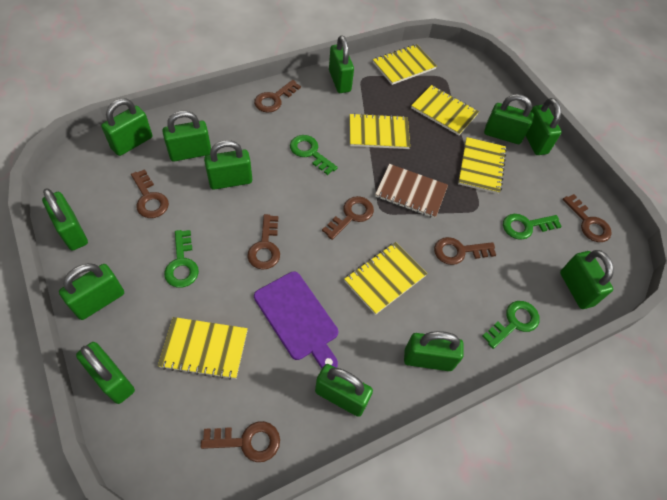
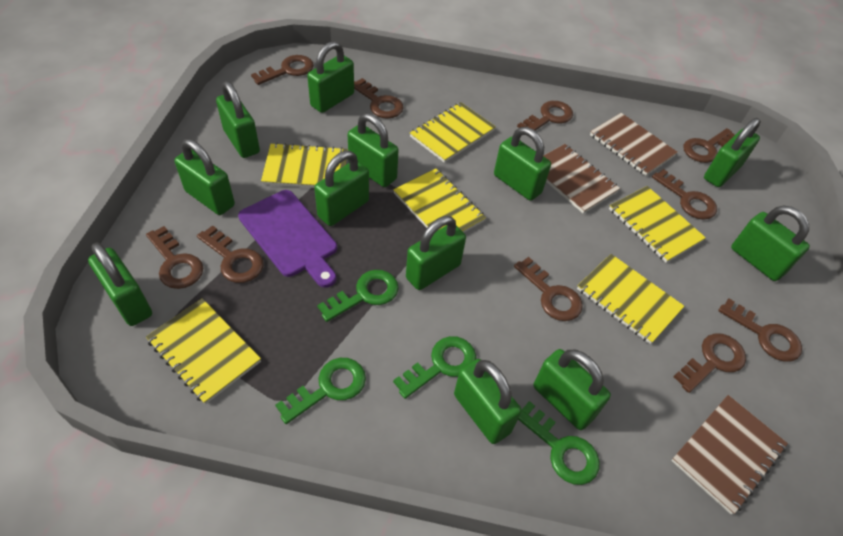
brown key: [131,169,169,218] [201,421,280,462] [247,214,280,270] [254,80,301,113] [322,196,374,240] [434,237,496,265] [562,194,612,242] = 7 -> [146,226,203,289] [197,225,264,283] [251,55,314,85] [354,78,403,119] [514,257,583,321] [517,101,573,130] [652,169,717,220] [673,333,746,393] [683,128,735,163] [718,299,802,362] = 10
brown notebook: [375,164,448,218] = 1 -> [544,144,620,214] [590,113,678,176] [671,395,788,514] = 3

